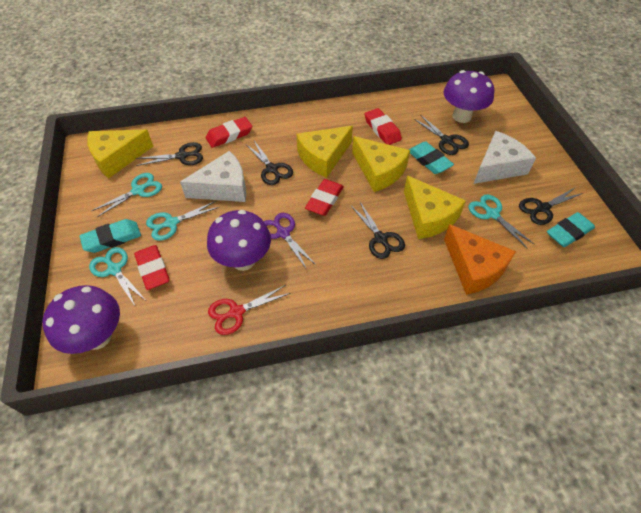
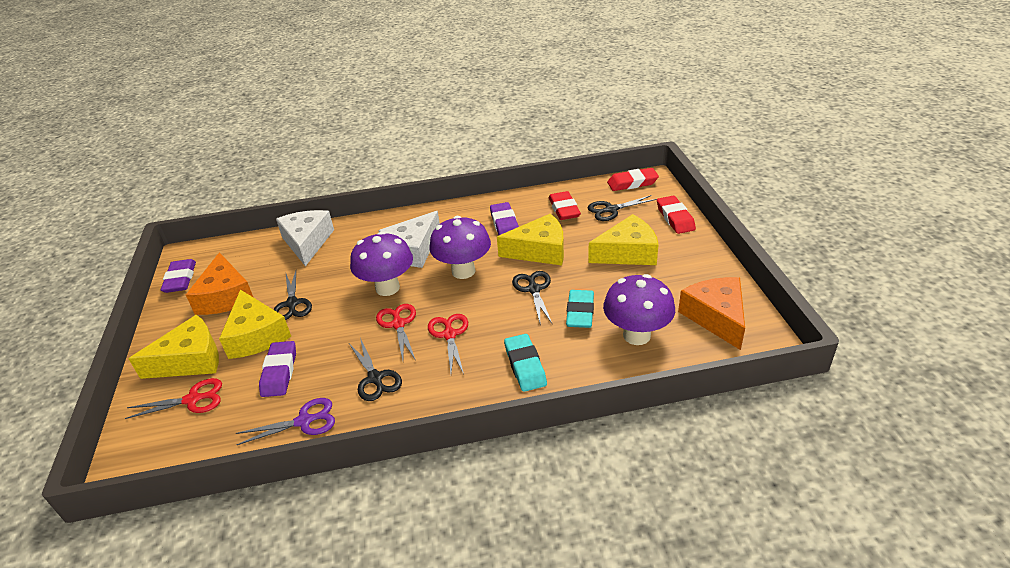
black scissors: [136,142,203,166] [247,141,293,185] [351,202,405,259] [414,115,469,155] [519,187,583,225] = 5 -> [273,271,312,320] [349,338,402,401] [512,271,552,323] [588,195,657,221] = 4
orange cheese: [444,224,516,295] = 1 -> [186,252,254,315] [678,277,745,350] = 2
purple eraser: none = 0 -> [160,259,196,293] [259,341,296,397] [490,202,519,235] = 3
red eraser: [134,245,170,290] [206,117,252,148] [305,179,344,216] [365,108,402,145] = 4 -> [549,191,581,220] [607,168,659,191] [657,196,696,234] = 3
red scissors: [208,285,291,335] = 1 -> [125,378,222,419] [376,304,416,360] [428,314,468,374] = 3
turquoise eraser: [79,219,141,253] [409,141,454,174] [547,212,595,247] = 3 -> [504,334,547,392] [566,290,594,328] = 2
turquoise scissors: [89,247,145,306] [91,173,162,218] [146,201,219,241] [469,194,534,249] = 4 -> none = 0

